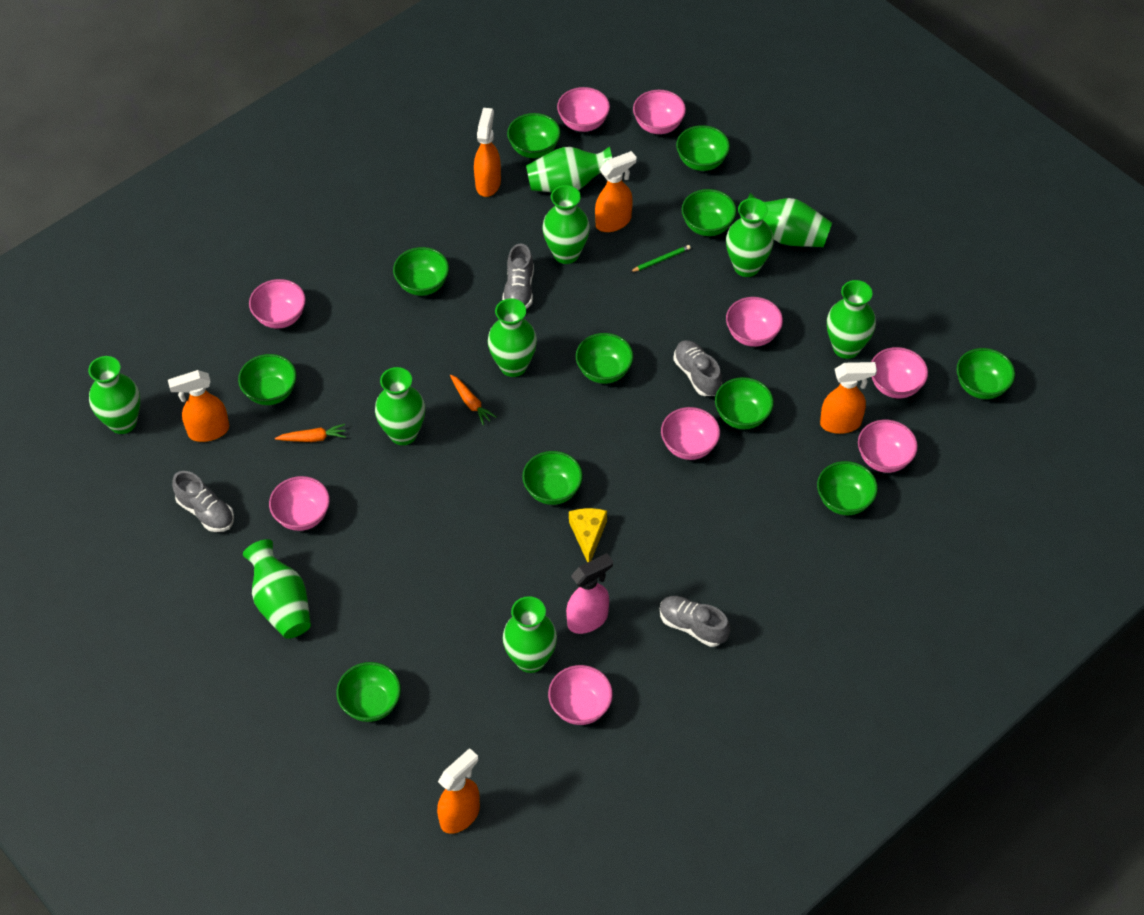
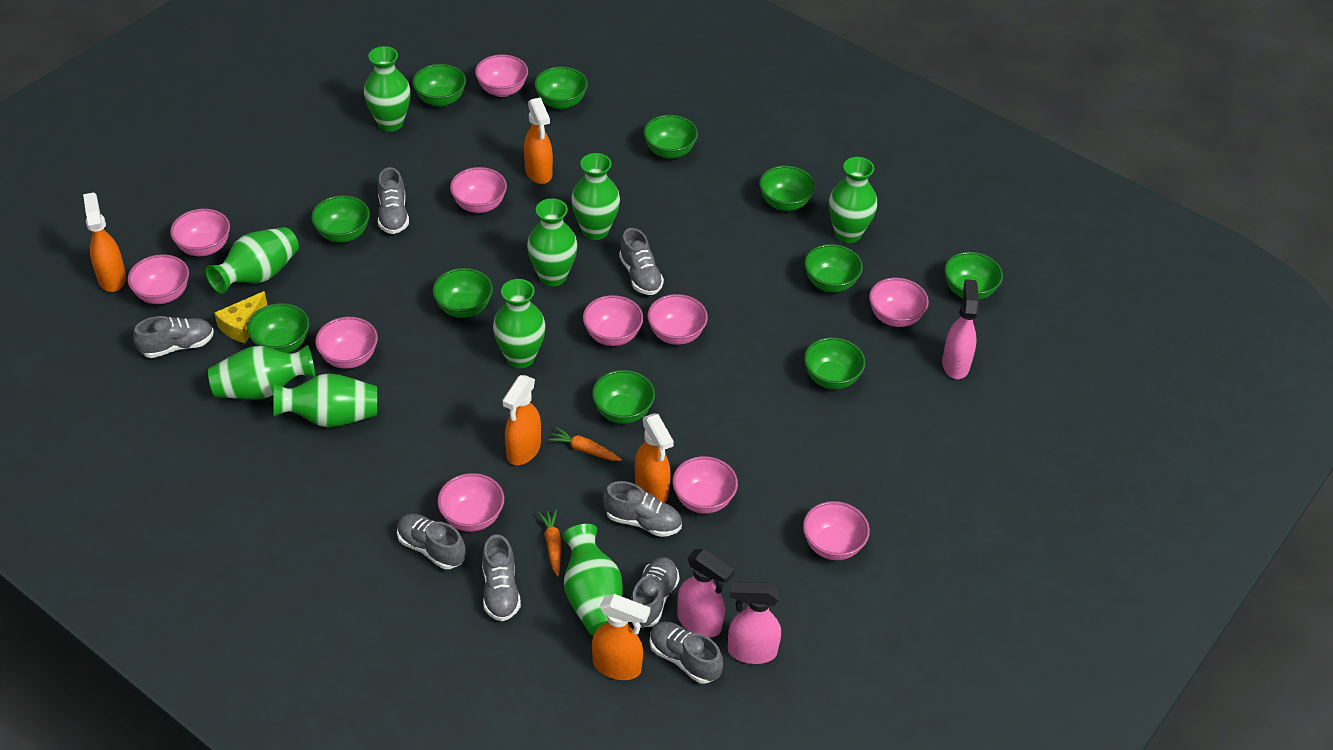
green pencil: [630,245,691,272] = 1 -> none = 0
green vase: [88,356,140,434] [243,539,311,639] [375,367,425,445] [488,298,537,377] [503,596,557,673] [526,146,612,192] [542,185,590,264] [726,198,774,277] [748,193,832,247] [827,280,876,359] = 10 -> [205,227,299,294] [208,345,315,400] [273,373,377,427] [364,46,411,132] [493,279,546,368] [527,198,578,286] [562,524,623,635] [571,153,620,240] [829,157,877,243] = 9
grey shoe: [172,471,234,532] [502,243,534,309] [660,596,730,647] [673,340,722,396] = 4 -> [133,316,214,358] [378,167,409,234] [397,514,466,569] [482,534,521,621] [603,481,682,537] [619,228,664,295] [630,557,680,627] [649,621,723,684] = 8
pink bowl: [249,279,306,329] [269,476,330,531] [548,665,613,725] [557,87,610,132] [633,90,686,134] [661,407,720,460] [726,297,783,347] [858,420,918,473] [871,347,928,398] = 9 -> [128,254,189,304] [170,209,230,256] [315,317,378,369] [437,473,504,532] [450,167,507,213] [475,54,528,97] [583,295,643,346] [647,294,708,345] [672,456,738,514] [803,501,870,560] [869,278,929,327] = 11
pink spray bottle: [566,553,613,634] = 1 -> [677,549,734,638] [728,582,781,664] [942,279,979,379] = 3

